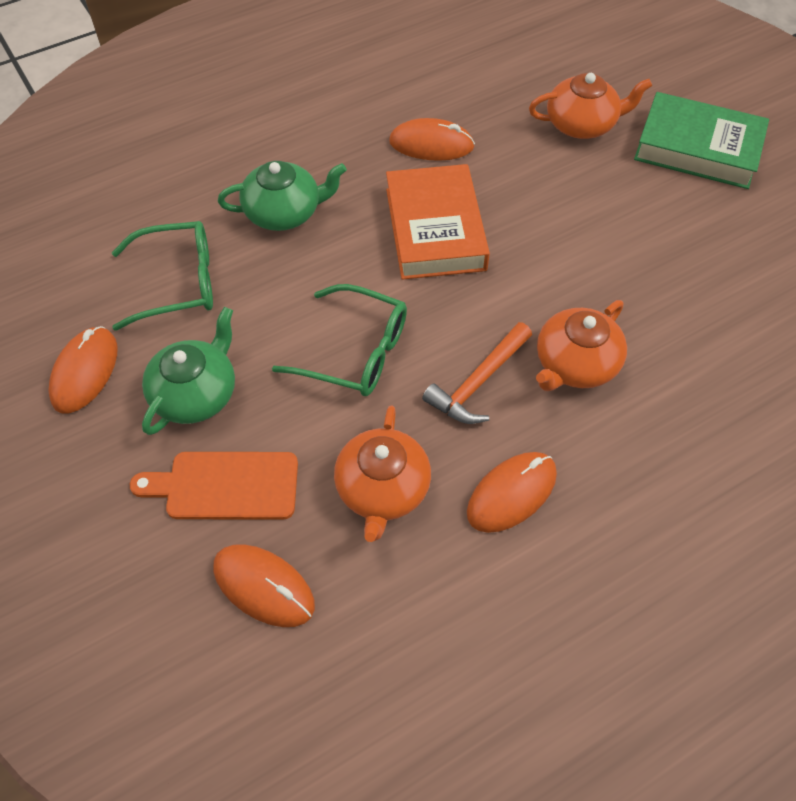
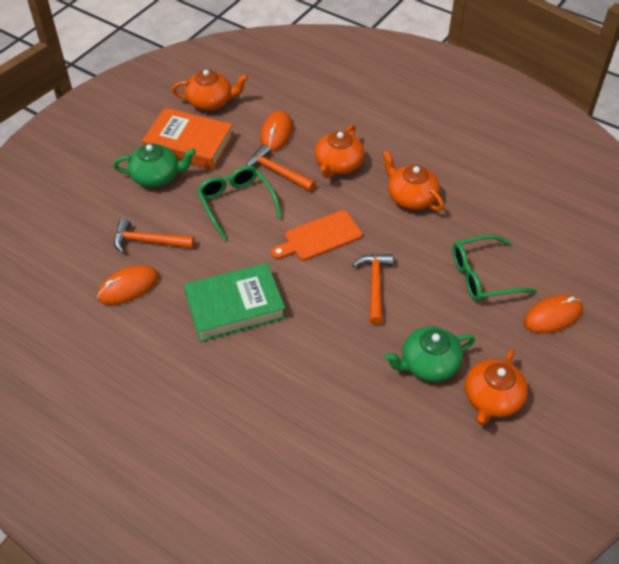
orange hammer: [422,322,532,424] = 1 -> [114,219,195,253] [247,145,316,192] [352,254,393,325] = 3
orange mouse: [48,326,118,413] [213,544,315,627] [389,118,475,161] [467,452,557,533] = 4 -> [97,265,159,305] [260,111,293,152] [524,295,583,333] = 3
orange teapot: [334,405,431,542] [529,73,652,139] [536,300,627,391] = 3 -> [172,70,248,110] [315,124,365,178] [382,150,444,211] [465,349,528,425] = 4

